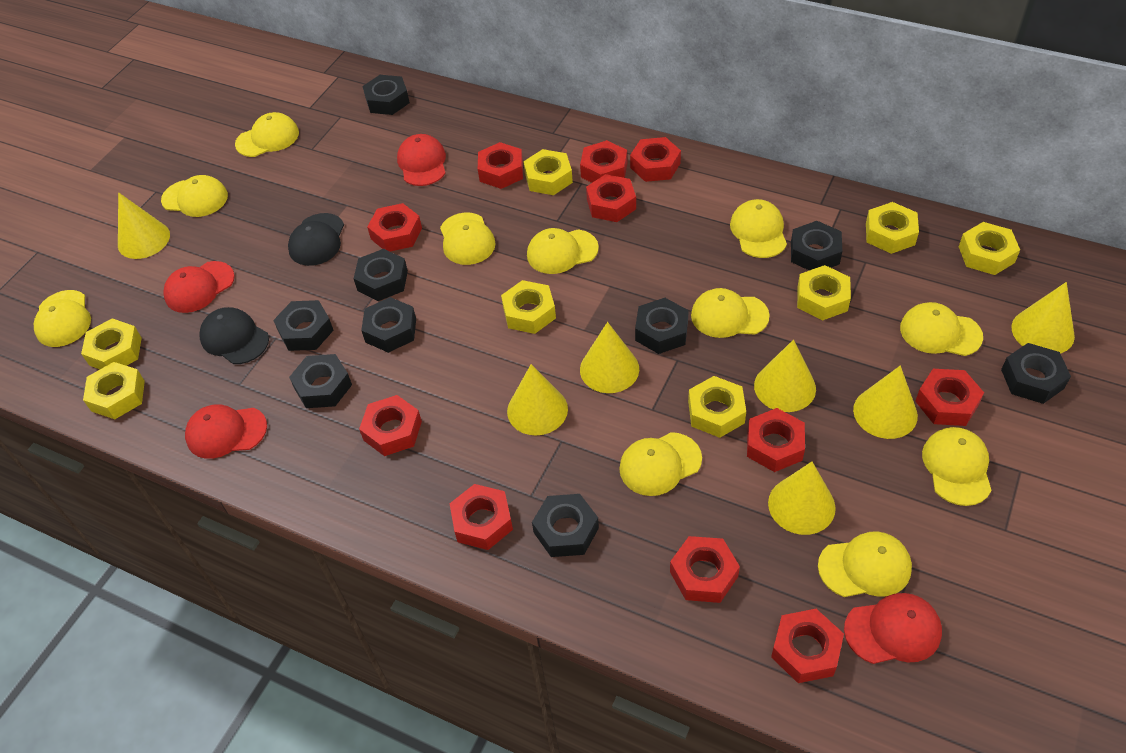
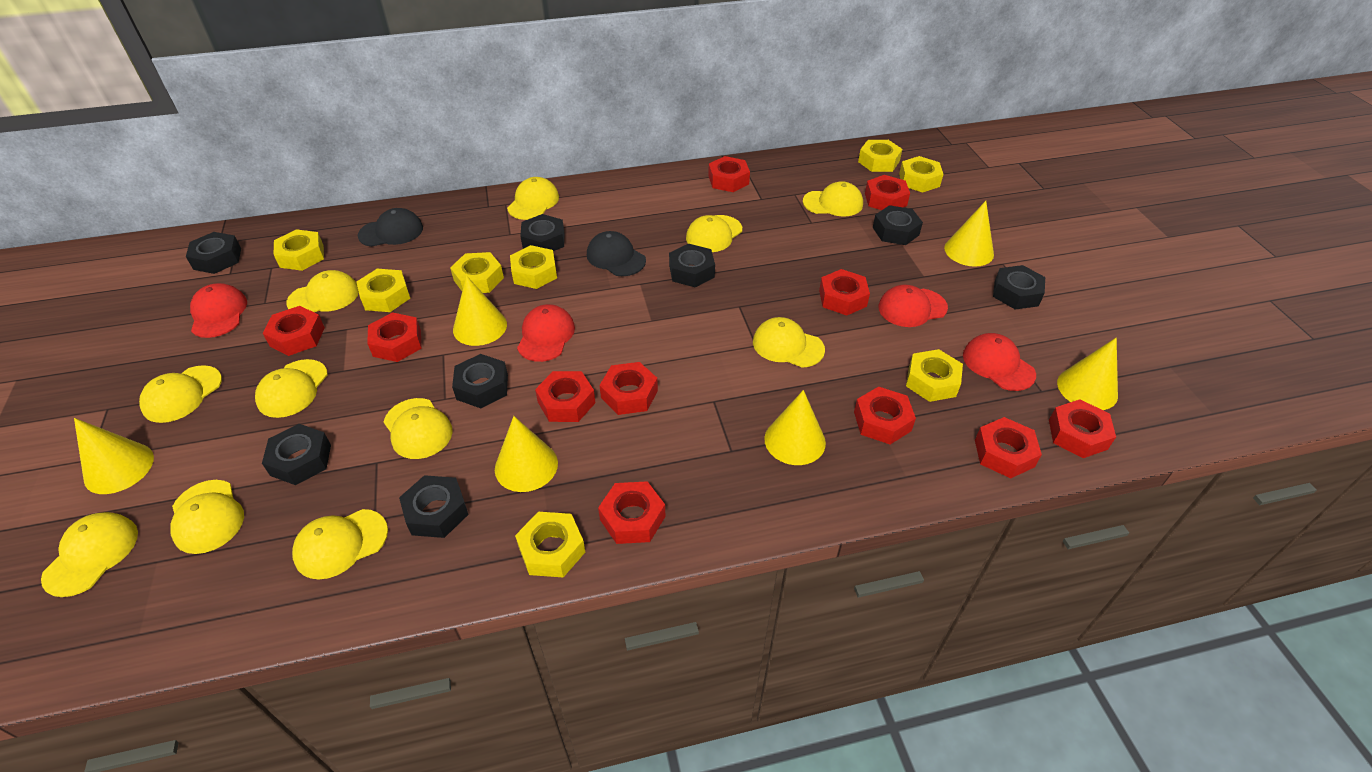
black nut: [273,300,334,351] [289,354,352,408] [354,249,408,301] [361,297,416,353] [363,75,410,115] [532,494,599,557] [635,298,689,354] [791,221,842,270] [1001,343,1071,404] = 9 -> [186,232,241,274] [262,424,331,485] [399,475,469,538] [452,354,508,408] [520,214,564,251] [669,244,715,287] [873,205,923,245] [993,265,1045,310] = 8
yellow cone: [118,192,170,259] [507,364,568,435] [580,322,639,393] [754,340,816,412] [768,462,836,535] [853,365,918,439] [1011,282,1075,354] = 7 -> [74,418,154,494] [453,276,507,346] [495,416,558,492] [764,390,826,465] [944,201,994,267] [1057,338,1118,410] = 6

